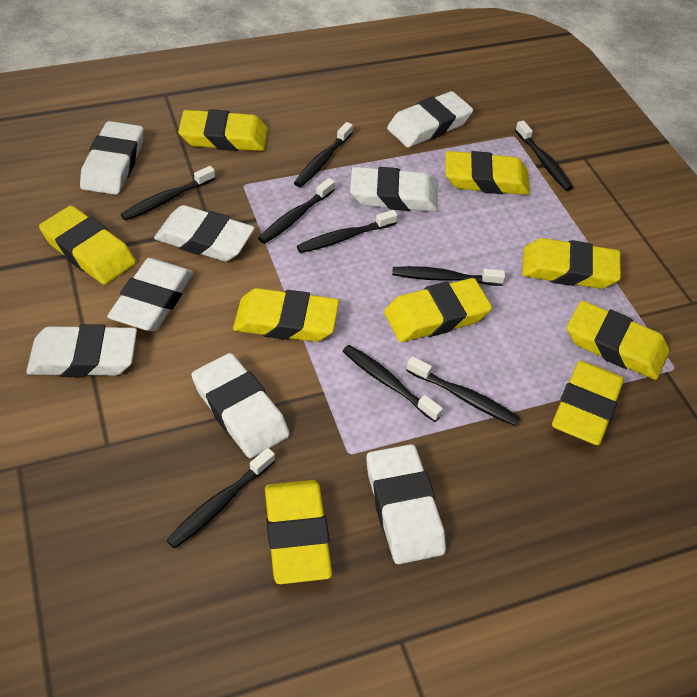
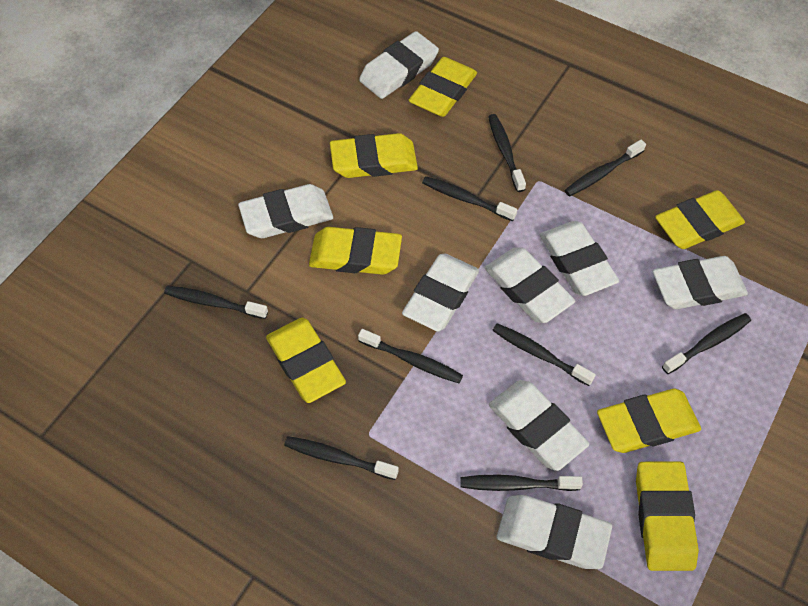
yellow eraser: [39,205,136,285] [178,109,268,151] [233,288,339,342] [265,480,332,584] [384,278,492,342] [445,151,530,195] [522,238,621,289] [552,360,624,445] [567,301,669,380] = 9 -> [266,318,346,403] [309,227,402,275] [330,133,418,178] [409,57,477,117] [597,389,701,453] [636,462,699,571] [655,190,745,249] = 7

